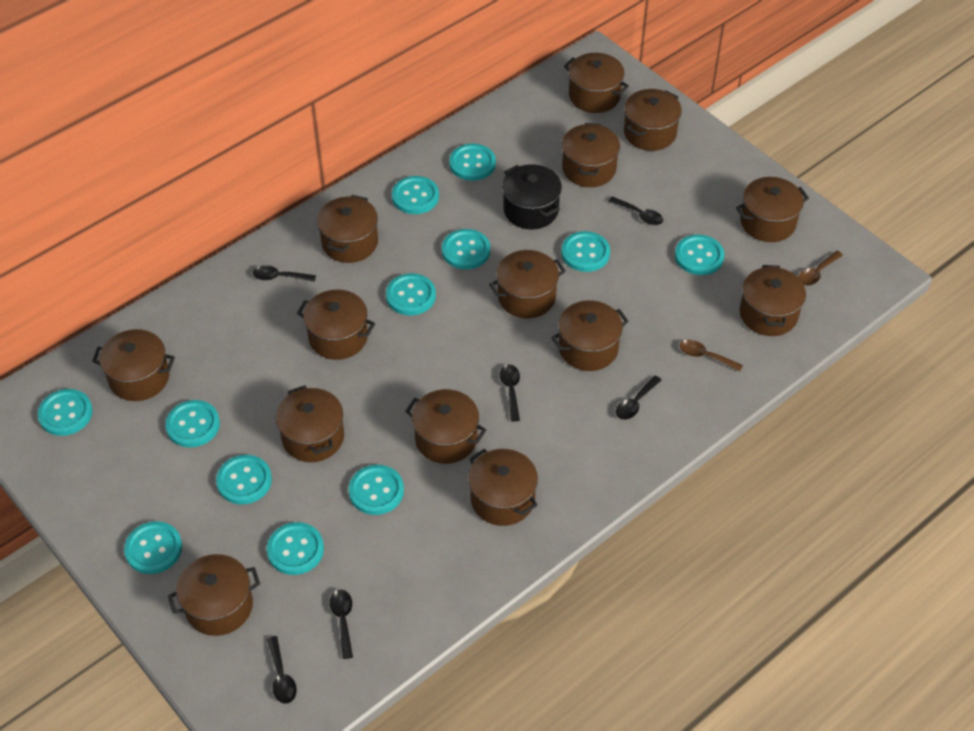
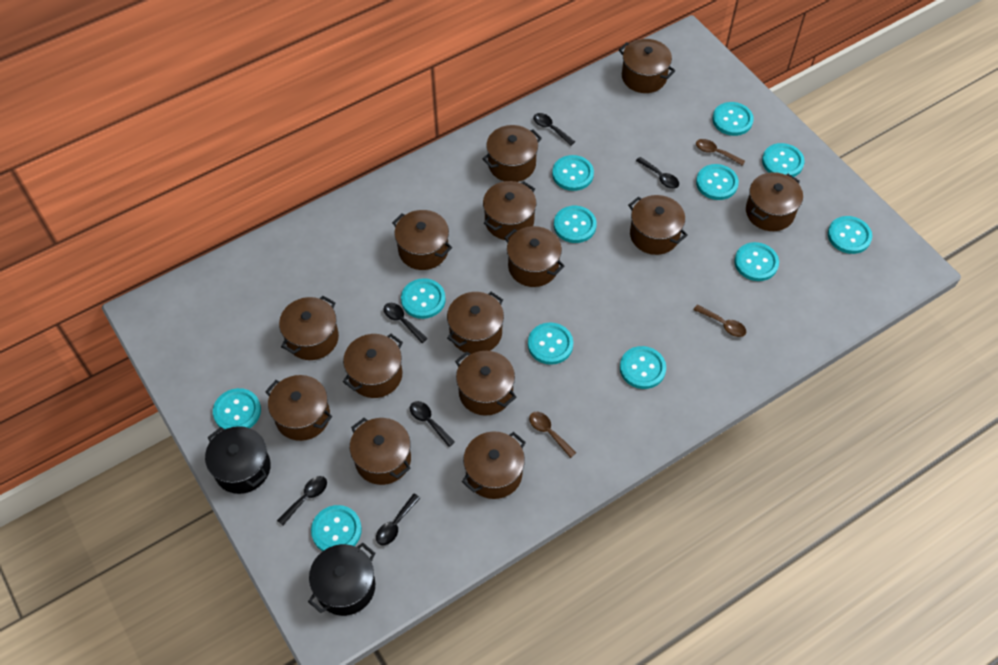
black pot: [502,164,562,230] = 1 -> [205,426,271,494] [308,543,376,616] = 2
brown spoon: [680,340,743,372] [798,251,843,286] = 2 -> [529,412,576,458] [693,305,746,337] [696,139,745,166] = 3

